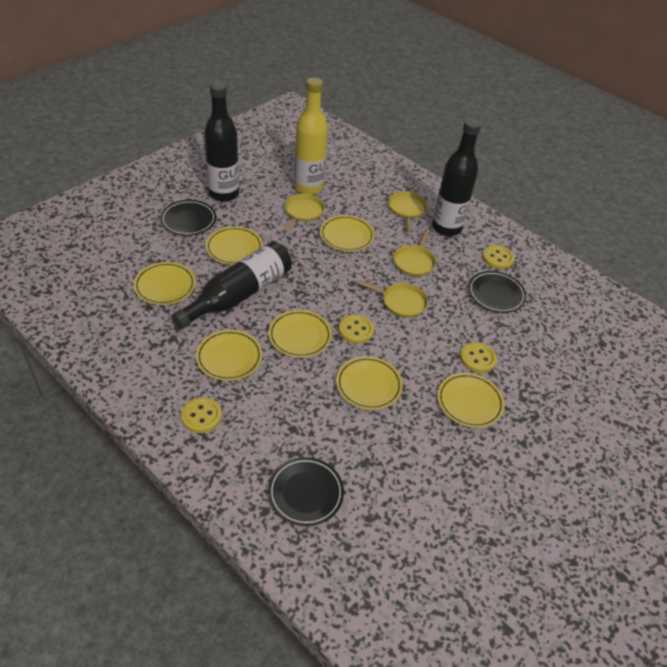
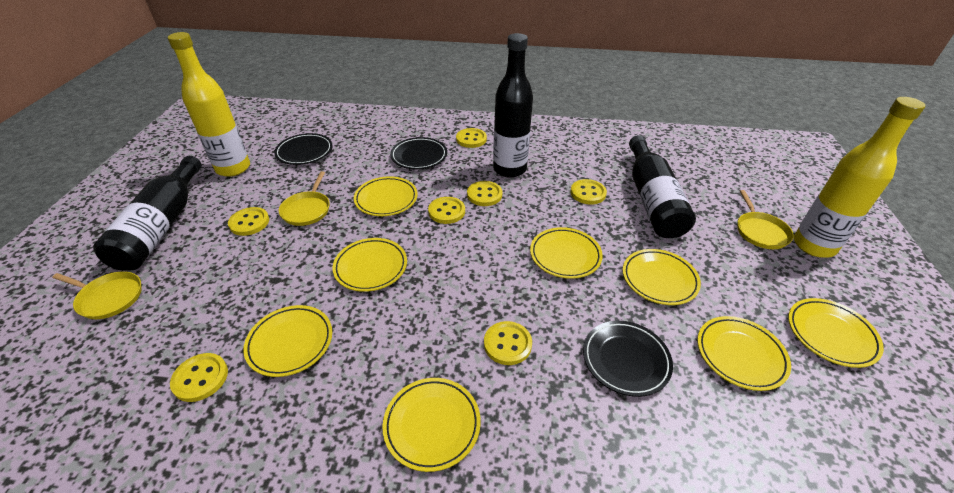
yellow bottle: [294,78,328,195] = 1 -> [168,32,250,177] [794,97,925,258] = 2
yellow button: [181,397,222,433] [339,314,374,344] [460,342,497,373] [482,245,514,269] = 4 -> [170,353,228,402] [228,207,269,236] [428,197,465,224] [456,128,487,148] [467,181,503,206] [484,321,532,365] [570,179,607,205] = 7
yellow pan: [283,194,325,232] [358,280,428,318] [388,191,427,231] [394,229,436,276] = 4 -> [53,271,142,319] [279,171,330,226] [737,190,794,249] = 3
yellow plate: [134,262,196,305] [196,330,262,381] [206,226,263,265] [268,310,332,358] [320,215,375,252] [336,356,403,410] [437,373,505,428] = 7 -> [243,305,332,377] [332,238,407,292] [354,176,418,216] [382,378,481,472] [530,227,603,279] [623,249,701,305] [697,316,791,391] [788,298,884,368] = 8

